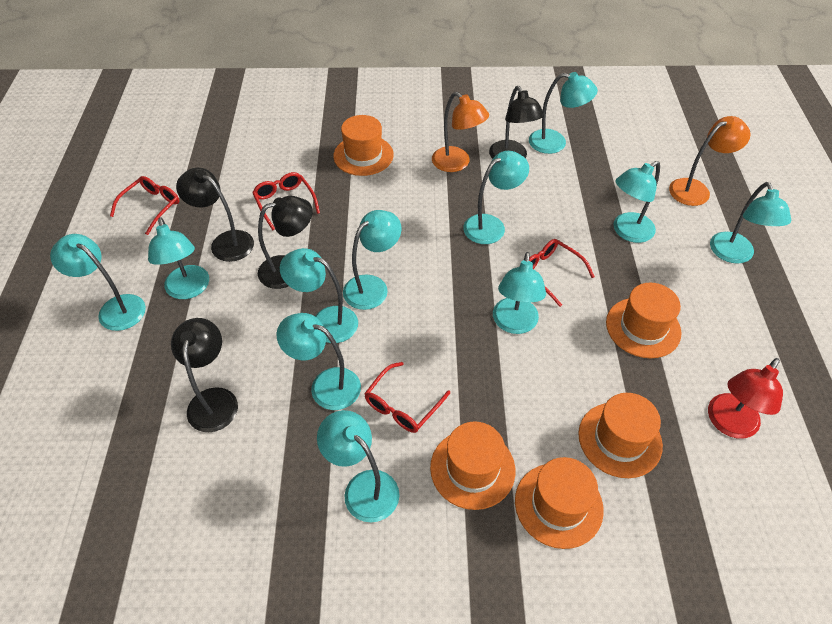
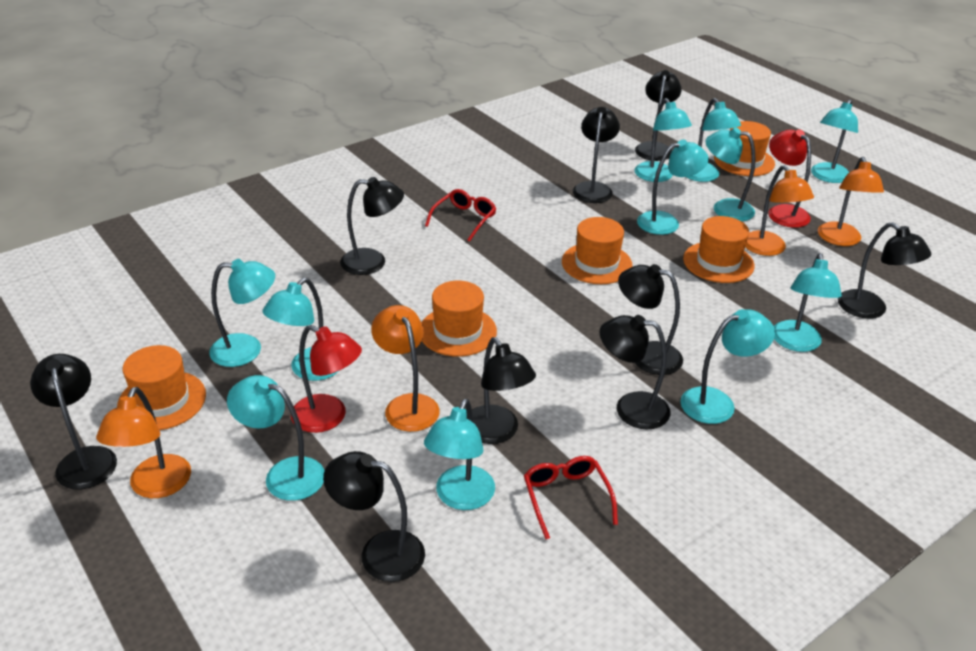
black lamp: [171,318,238,432] [176,168,254,262] [258,196,313,289] [489,86,544,159] = 4 -> [30,354,117,489] [323,451,425,582] [340,177,404,275] [467,337,536,444] [573,107,620,203] [600,315,671,429] [618,264,683,375] [635,70,682,161] [838,222,932,319] = 9
orange lamp: [432,92,489,172] [669,116,750,206] = 2 -> [96,387,191,498] [371,305,440,432] [745,165,814,256] [818,157,884,246] = 4
red glasses: [110,176,179,235] [252,172,320,230] [364,362,450,433] [529,239,595,307] = 4 -> [425,189,496,242] [524,456,618,539] = 2
red lamp: [708,358,783,439] = 1 -> [291,325,362,433] [768,129,811,228] = 2

